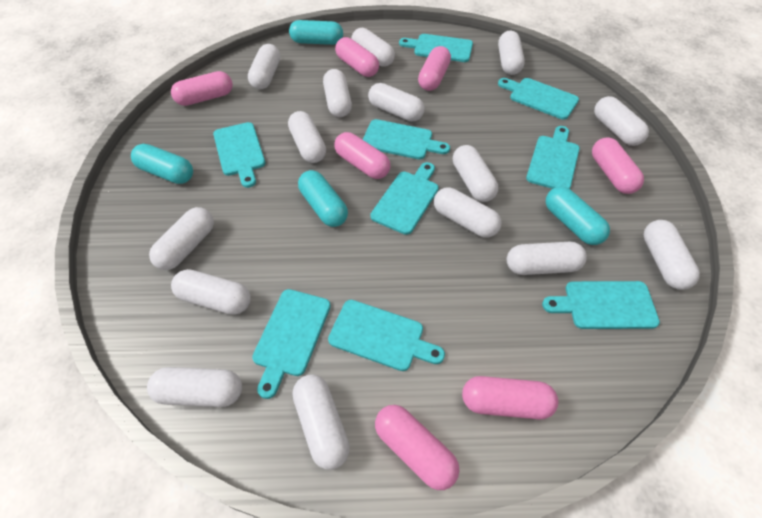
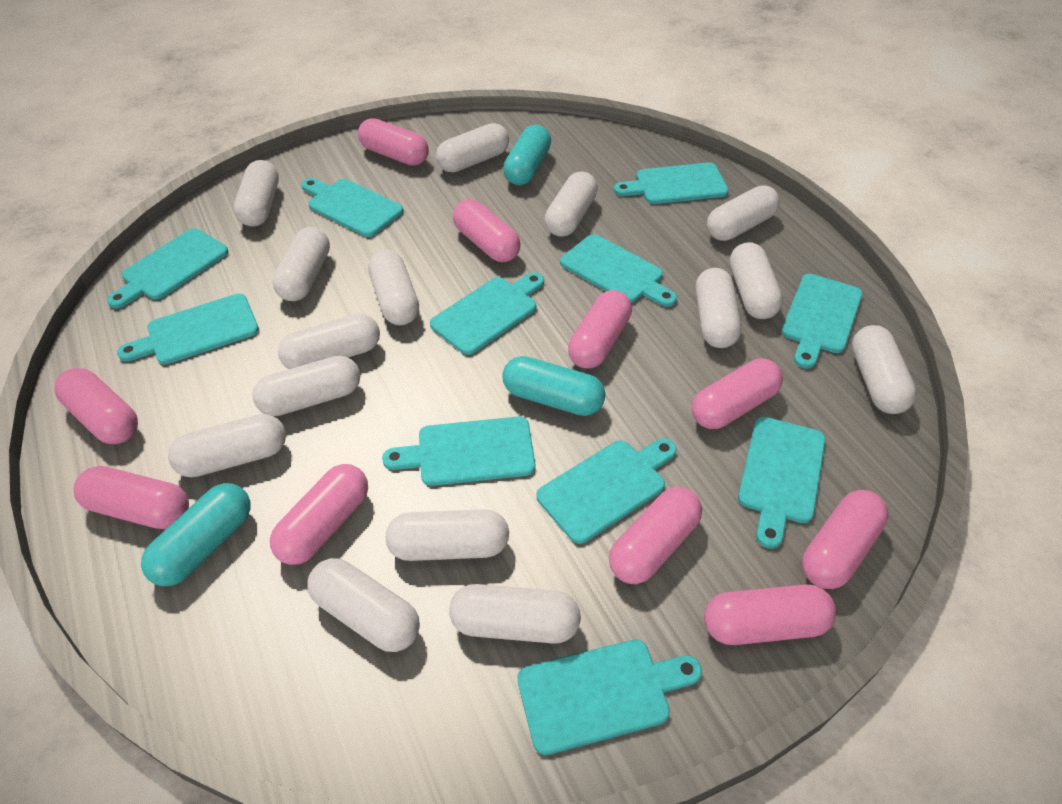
pink capsule: [171,71,233,106] [334,132,390,179] [335,37,379,77] [375,405,459,490] [418,46,451,91] [462,376,558,420] [592,137,644,194] = 7 -> [55,368,138,444] [73,466,189,529] [270,464,368,565] [358,118,429,166] [453,199,521,262] [568,290,632,369] [609,487,702,584] [692,359,783,429] [704,585,836,645] [802,490,888,589] = 10
turquoise capsule: [131,144,193,184] [289,20,343,45] [298,170,348,227] [546,186,610,245] = 4 -> [141,483,251,586] [502,356,605,416] [503,125,551,185] = 3
turquoise cutting board: [213,122,265,188] [252,289,331,399] [328,300,445,371] [363,119,450,159] [370,162,439,235] [399,34,473,62] [498,78,579,120] [526,126,580,189] [542,281,660,329] = 9 -> [107,228,228,309] [117,293,259,365] [301,178,403,237] [382,417,535,486] [430,272,544,355] [518,639,702,755] [537,438,677,544] [560,234,677,307] [614,162,729,204] [738,417,826,549] [781,274,863,369] = 11

